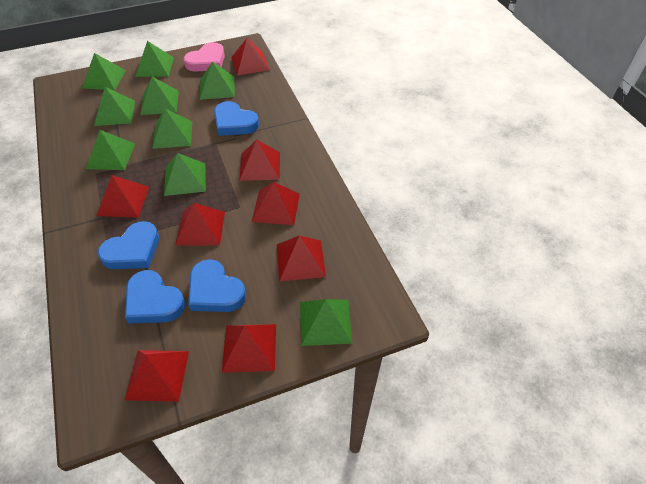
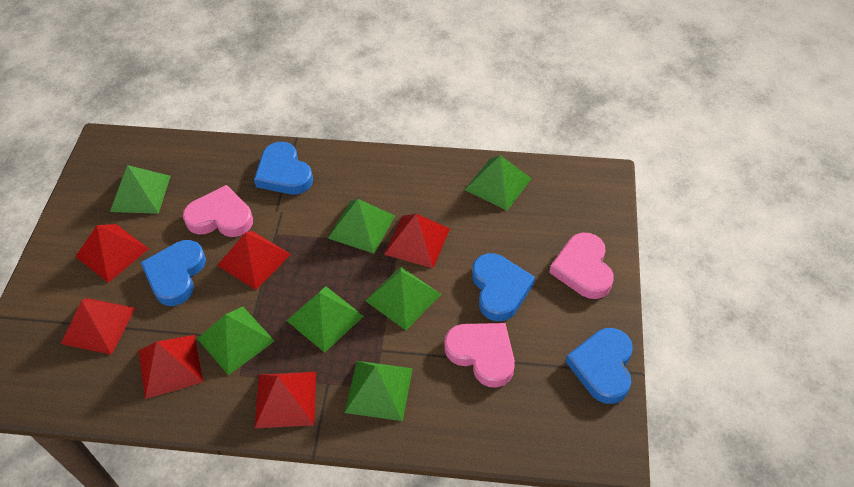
green pyramid: [82,53,126,90] [86,130,135,170] [94,87,135,126] [135,41,174,77] [140,77,179,115] [152,108,192,149] [164,153,206,196] [200,62,235,100] [300,299,352,346] = 9 -> [110,165,170,214] [197,306,274,375] [287,286,364,353] [328,199,395,253] [344,361,413,421] [365,266,441,330] [465,155,532,210] = 7
pink heart: [184,42,225,72] = 1 -> [183,185,253,237] [444,323,515,388] [549,233,614,299] = 3
red pyramid: [96,175,149,218] [124,350,189,402] [175,203,225,245] [222,324,276,373] [231,38,270,75] [239,140,280,181] [252,182,300,225] [277,236,326,281] = 8 -> [61,298,135,355] [75,224,149,283] [138,335,203,399] [217,231,291,290] [255,372,316,428] [384,214,450,268] = 6

